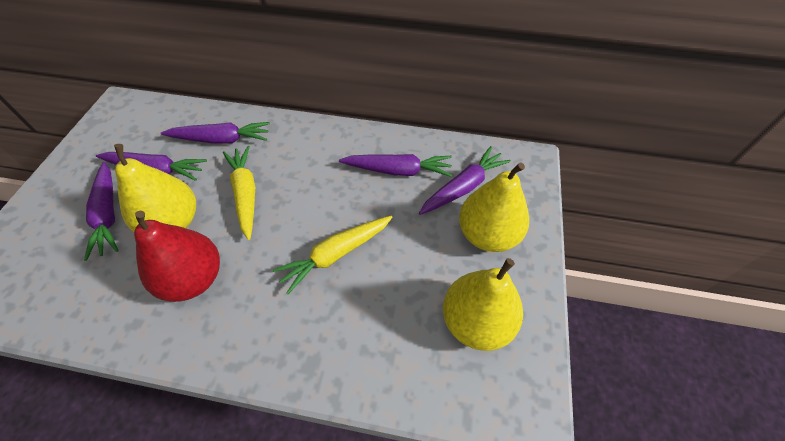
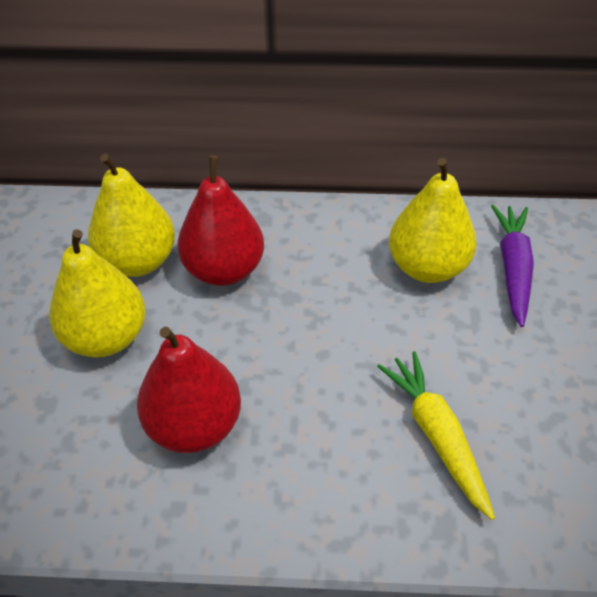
purple carrot: [84,162,119,261] [96,152,207,181] [161,122,270,144] [339,154,452,177] [419,146,511,215] = 5 -> [491,205,534,327] = 1
red pear: [134,211,220,302] = 1 -> [137,327,241,453] [177,156,264,286] = 2
yellow carrot: [223,146,255,240] [273,216,393,294] = 2 -> [377,351,495,520] = 1

